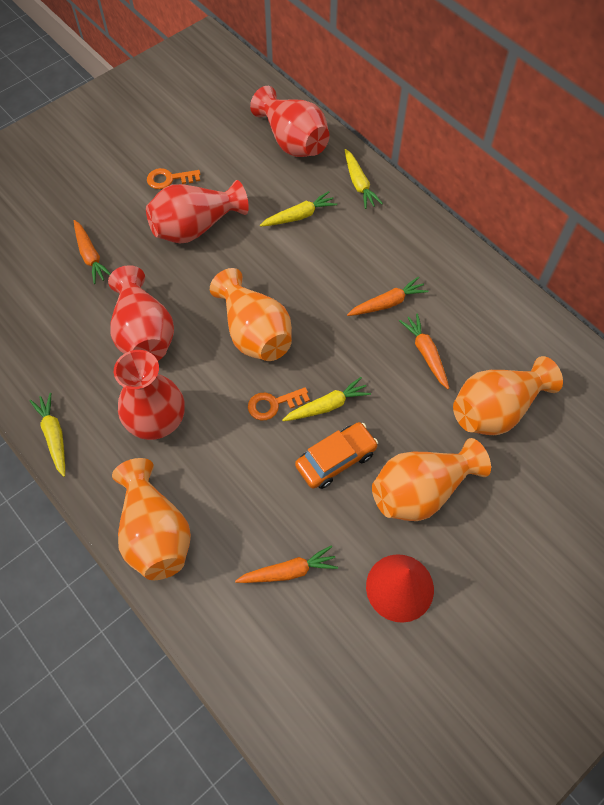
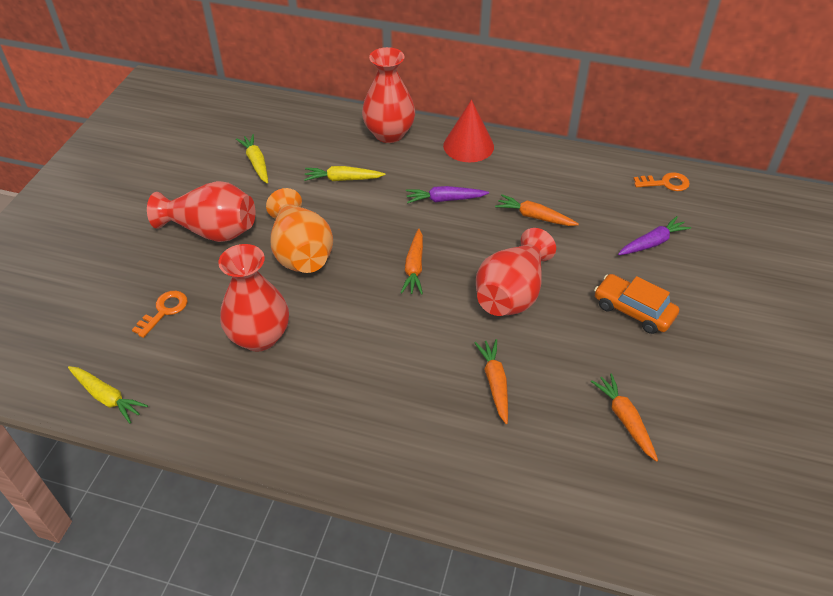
orange vase: [112,458,191,580] [210,268,292,361] [372,438,491,521] [453,356,563,435] = 4 -> [266,188,333,273] = 1
purple carrot: none = 0 -> [406,186,489,203] [618,216,691,255] = 2
yellow carrot: [30,393,65,477] [260,191,337,227] [282,377,371,421] [345,149,383,209] = 4 -> [68,366,148,424] [236,134,268,183] [304,166,385,181] = 3

